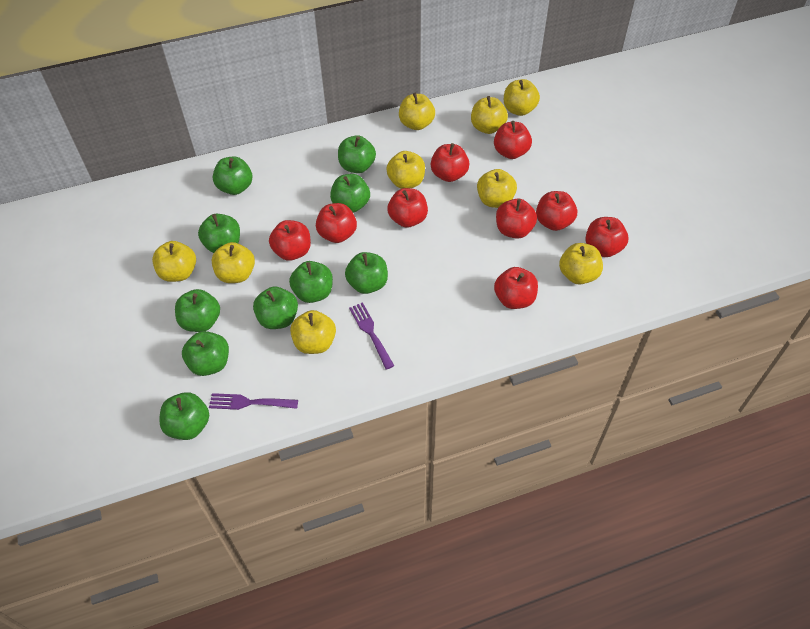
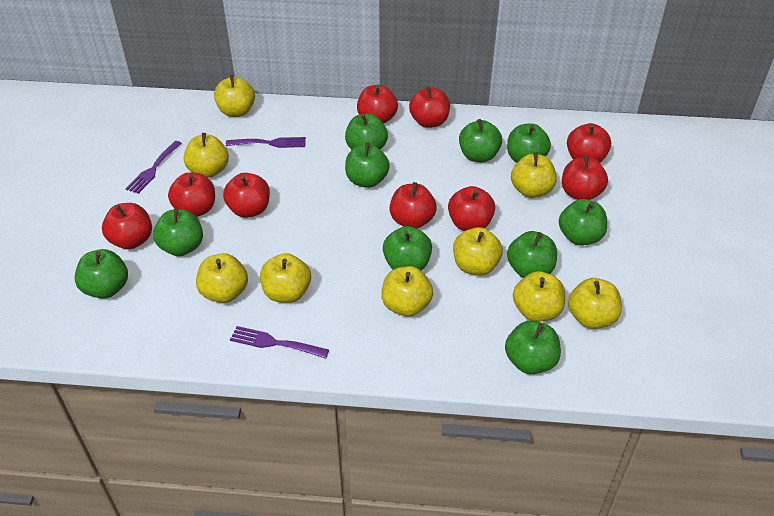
purple fork: [209,393,298,410] [349,302,394,369] = 2 -> [126,141,182,194] [226,137,306,148] [230,326,329,359] = 3

